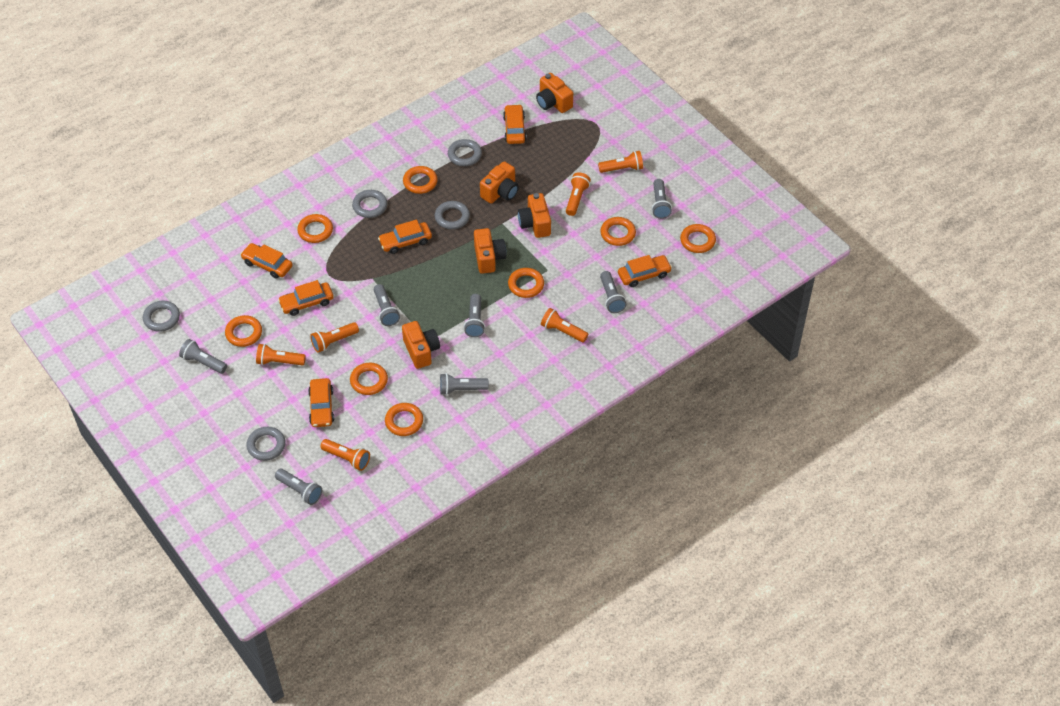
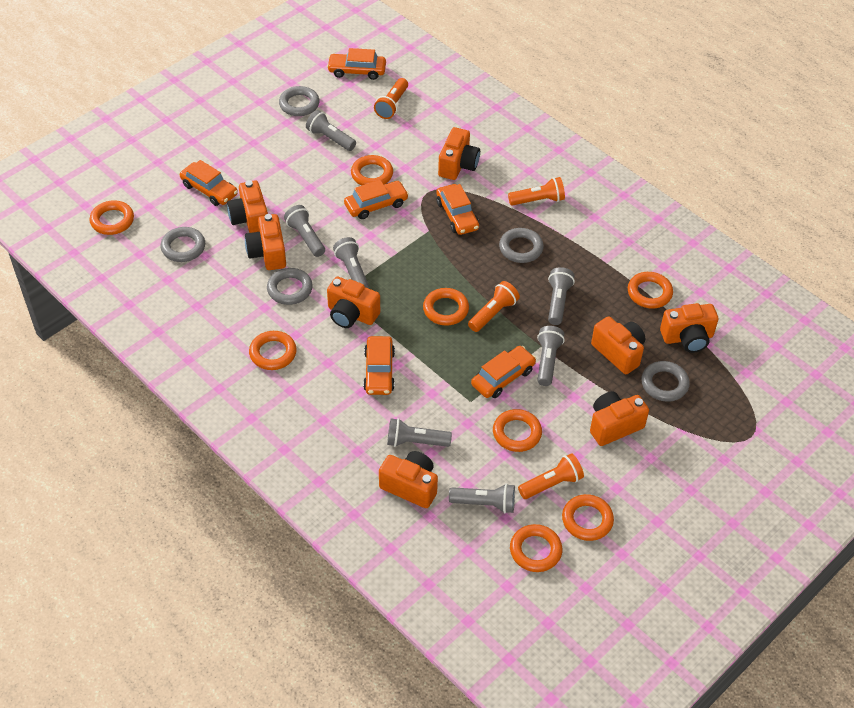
orange camera: [402,321,440,369] [474,228,506,274] [480,161,519,204] [518,193,551,238] [536,73,573,113] = 5 -> [227,180,268,233] [245,214,286,270] [327,276,380,328] [379,451,438,508] [438,127,480,180] [590,391,649,446] [591,316,645,374] [660,303,719,353] = 8
orange flashlight: [256,344,306,366] [310,322,359,353] [320,439,370,471] [541,308,588,342] [566,172,591,216] [598,151,643,173] = 6 -> [374,78,408,119] [468,281,520,332] [508,177,565,206] [518,453,584,499] = 4

